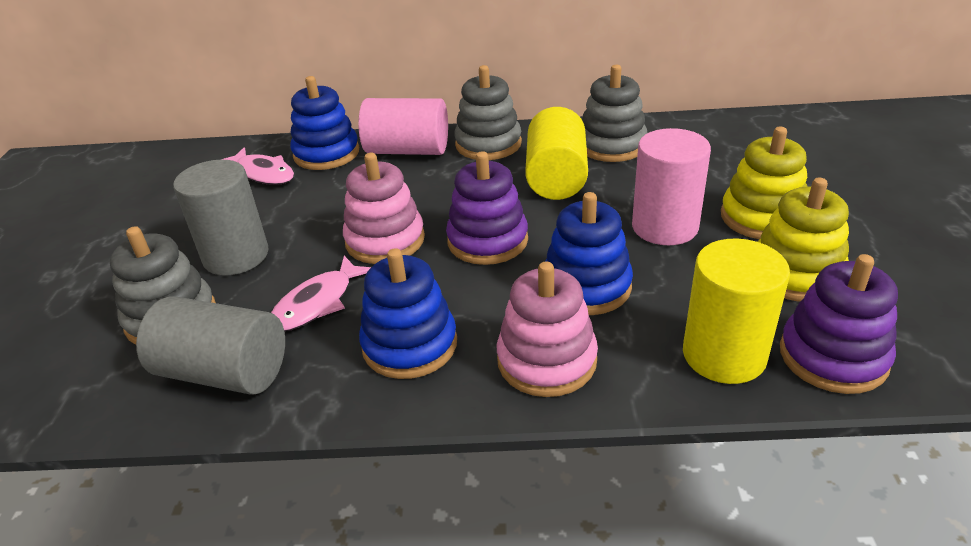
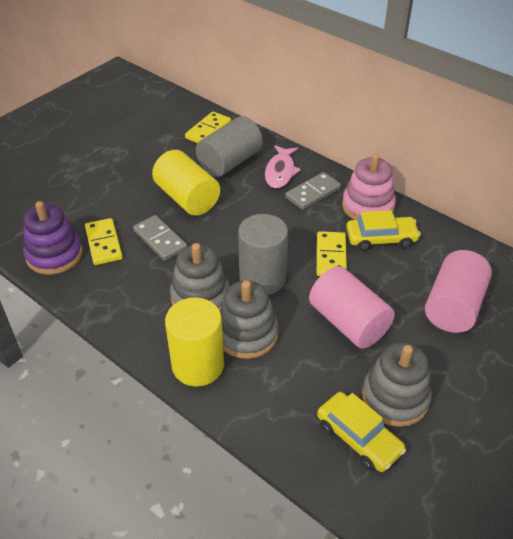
blue stacking toy: [290,76,359,170] [359,248,457,379] [545,192,633,315] = 3 -> none = 0
grey domino: none = 0 -> [133,215,187,261] [285,172,341,210] = 2
pink fish: [221,147,294,185] [271,256,371,331] = 2 -> [265,145,301,189] = 1
pink stacking toy: [343,153,425,264] [497,261,598,397] = 2 -> [342,153,396,220] = 1
purple stacking toy: [446,151,528,265] [780,254,898,394] = 2 -> [23,201,83,275] = 1
yellow car: none = 0 -> [317,392,406,472] [346,210,421,251] = 2
yellow domino: none = 0 -> [85,218,123,265] [185,111,231,143] [317,231,347,276] = 3
yellow stacking toy: [721,127,807,239] [757,178,849,302] = 2 -> none = 0

